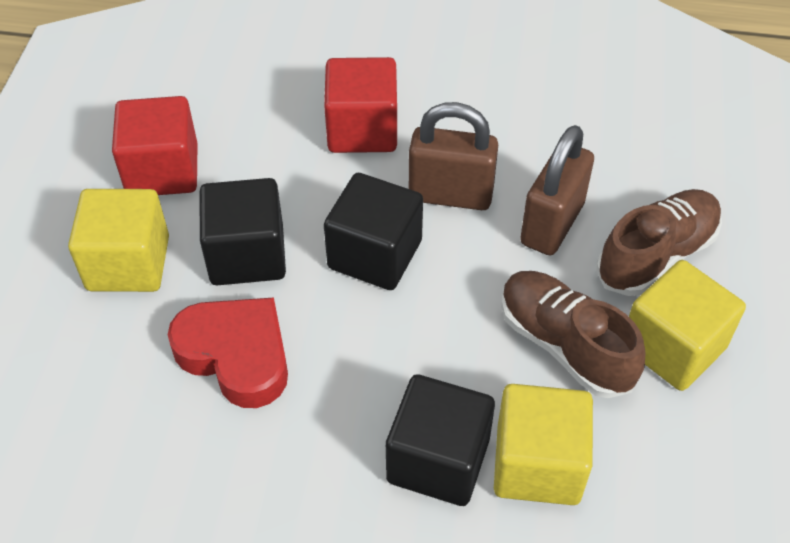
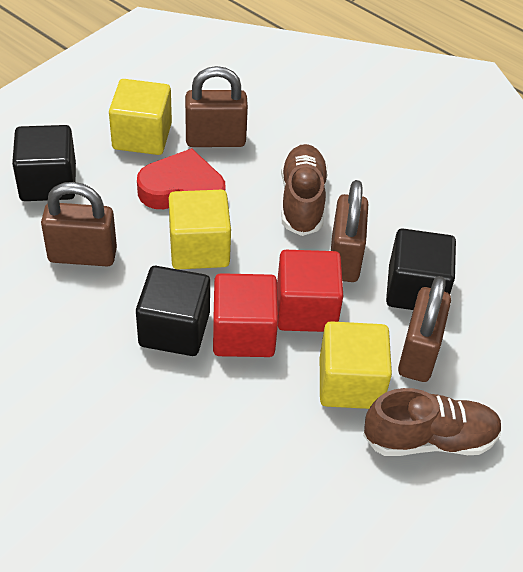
brown padlock: [409,102,498,210] [520,125,594,255] = 2 -> [41,182,117,266] [185,66,248,147] [331,180,368,282] [398,276,451,382] = 4

